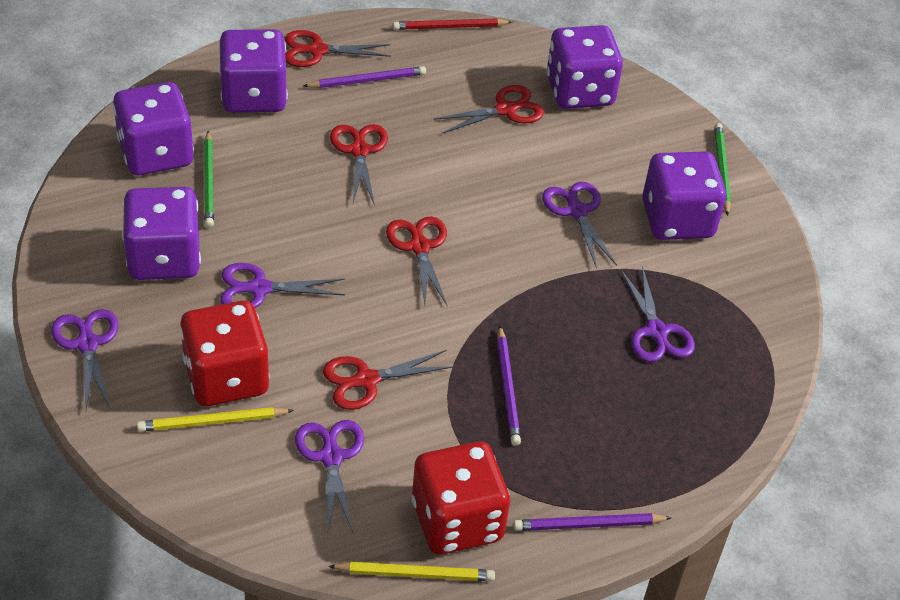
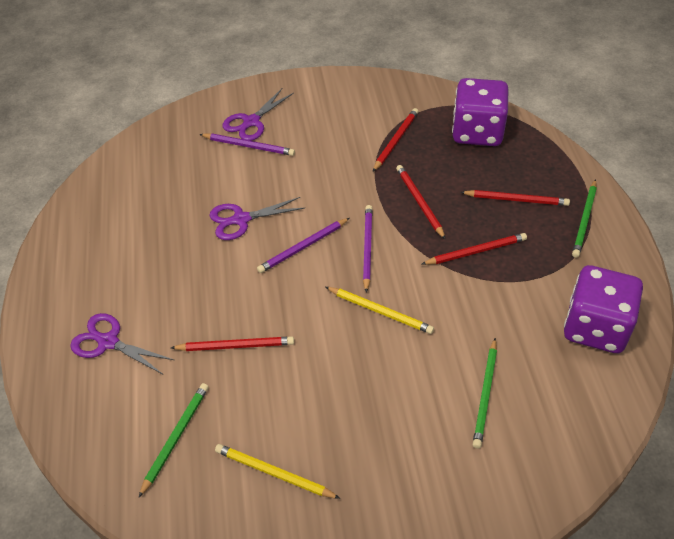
green pencil: [204,131,214,228] [714,123,731,216] = 2 -> [138,383,209,498] [472,338,497,449] [572,179,597,258] = 3
purple dice: [113,82,194,175] [122,187,201,280] [219,29,288,113] [546,25,623,109] [642,151,726,240] = 5 -> [452,78,508,146] [564,265,643,353] = 2
purple scissors: [51,309,119,410] [220,263,345,308] [295,420,364,534] [542,182,617,269] [621,266,695,362] = 5 -> [70,313,174,374] [209,197,305,240] [223,88,294,141] = 3
red dice: [180,301,270,406] [412,441,510,555] = 2 -> none = 0
red pencil: [392,18,512,30] = 1 -> [171,336,294,351] [373,108,419,171] [396,165,446,240] [422,233,527,265] [460,190,570,206] = 5
red scissors: [285,30,391,67] [323,350,455,410] [330,124,388,203] [386,216,447,305] [434,85,544,134] = 5 -> none = 0

